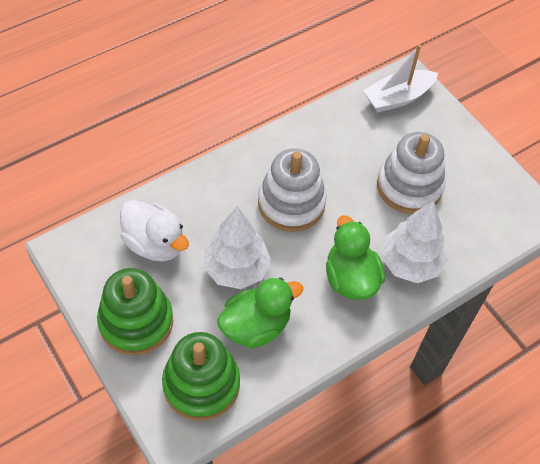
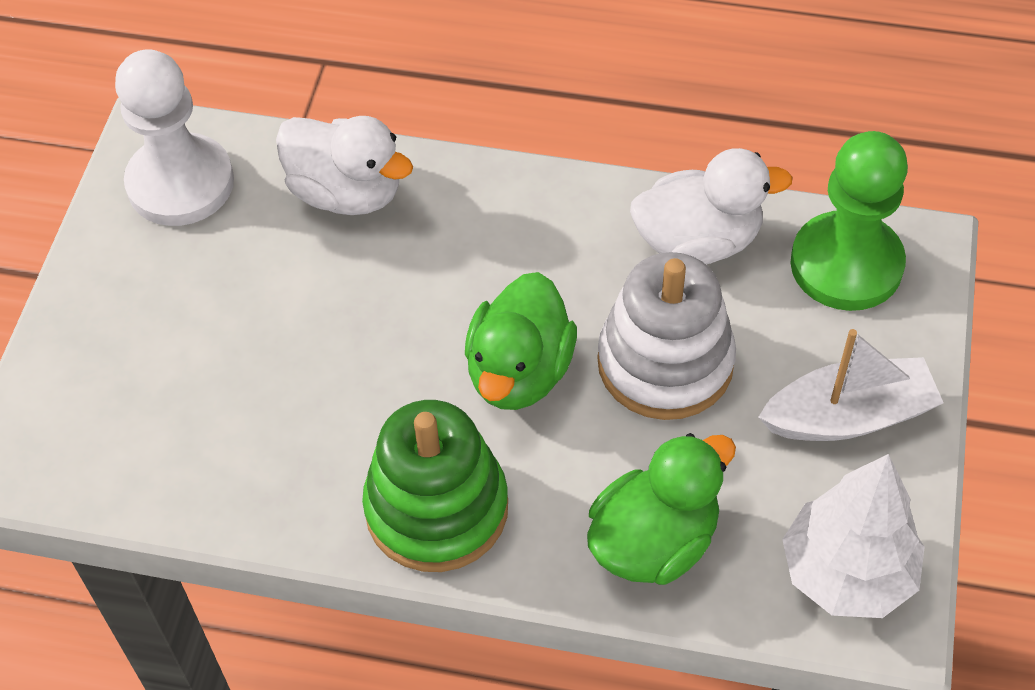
green pawn: none = 0 -> [791,131,908,311] = 1
green stacking toy: [97,268,173,355] [162,332,240,421] = 2 -> [362,400,508,572] = 1
white duck: [120,200,189,262] = 1 -> [276,116,413,215] [630,148,793,265] = 2
white pawn: none = 0 -> [115,49,234,226] = 1
white stacking toy: [258,148,327,232] [377,132,445,214] = 2 -> [597,252,736,420] = 1
white tree: [204,206,271,289] [381,201,448,283] = 2 -> [782,454,925,618] = 1

